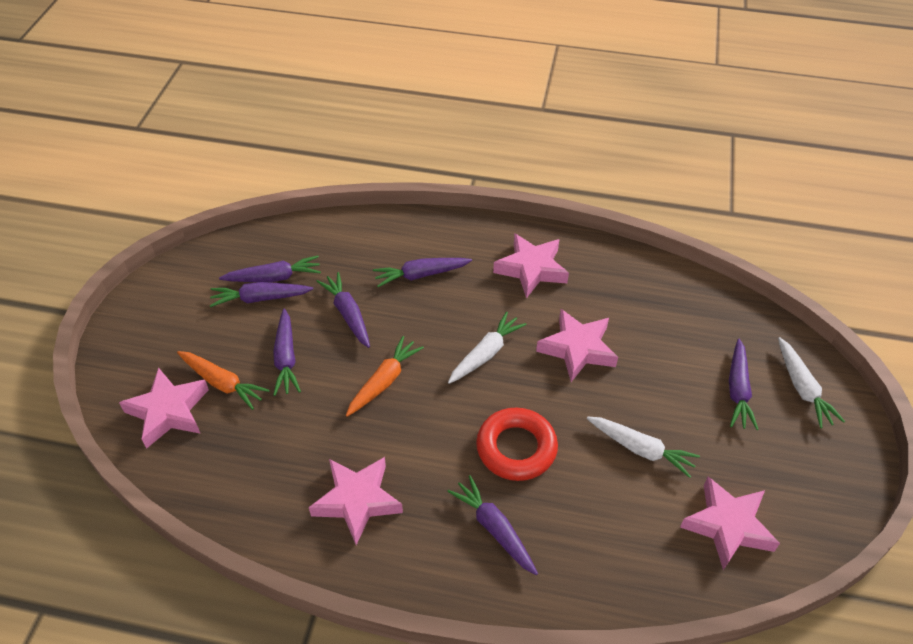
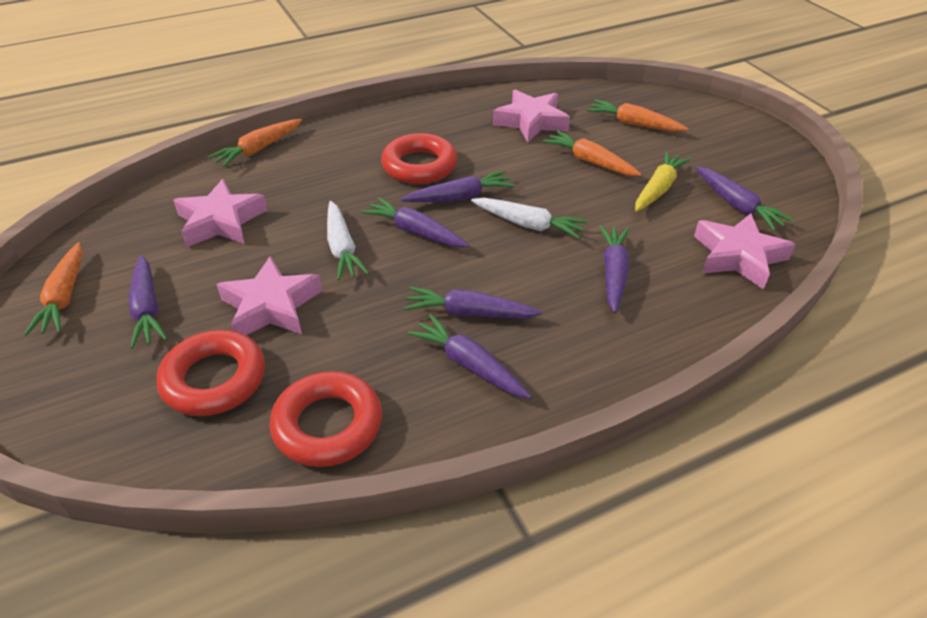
orange carrot: [177,351,270,410] [346,336,424,417] = 2 -> [24,242,83,336] [208,119,302,167] [543,130,642,176] [587,99,688,132] = 4
pink star: [119,367,209,449] [309,457,403,545] [493,233,569,298] [536,309,618,382] [680,476,780,570] = 5 -> [173,179,268,247] [216,256,322,335] [493,90,570,142] [694,213,796,290] = 4
red ring: [476,407,558,481] = 1 -> [156,330,265,416] [270,371,382,467] [381,133,457,184] = 3
white carrot: [448,311,526,384] [587,417,700,478] [778,337,845,428] = 3 -> [327,201,369,281] [471,198,588,239] = 2
yellow carrot: none = 0 -> [635,151,691,212] = 1

